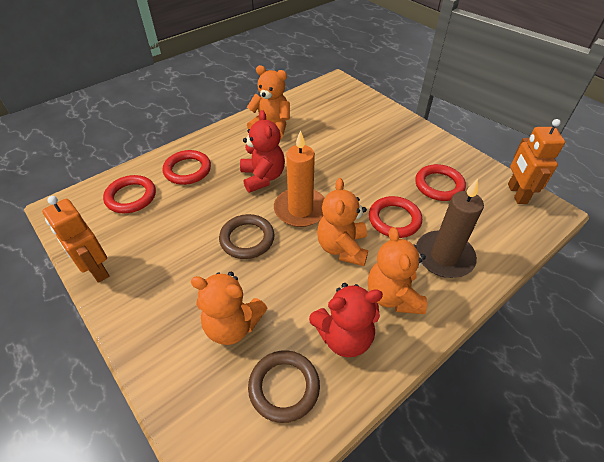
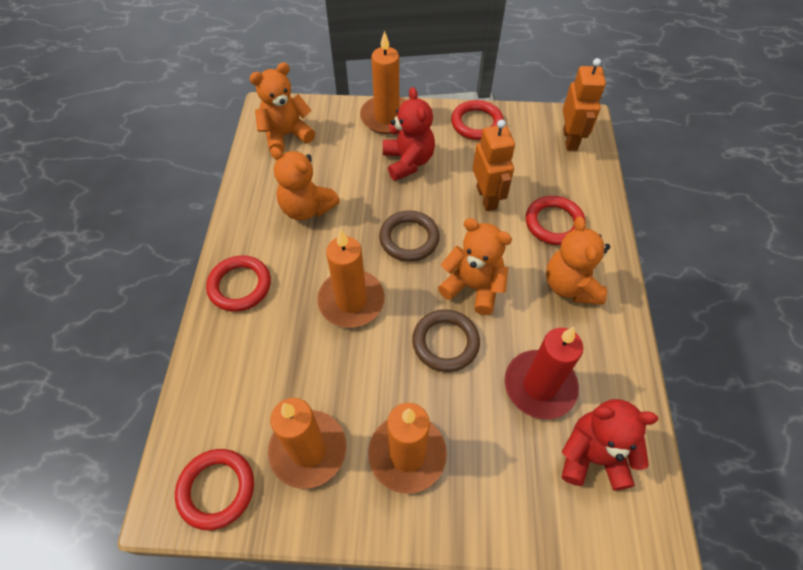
brown candle: [416,179,484,278] = 1 -> none = 0
orange candle: [274,130,325,227] = 1 -> [268,398,346,489] [317,229,385,328] [360,31,406,134] [368,403,447,494] = 4
red candle: none = 0 -> [505,327,583,419] = 1

